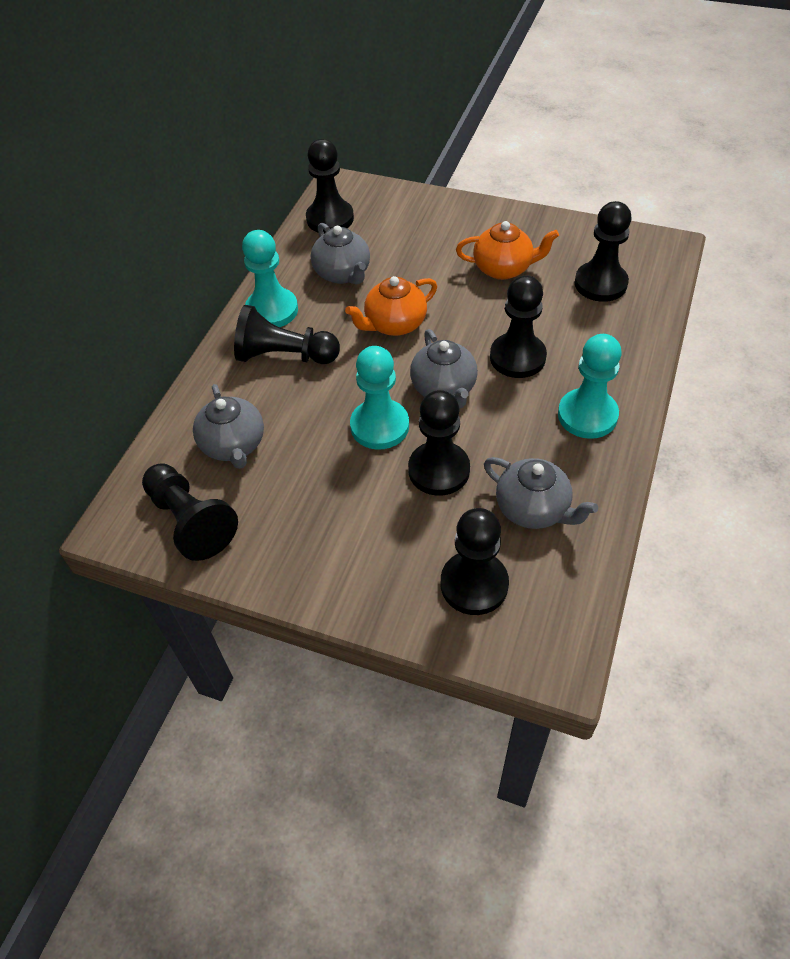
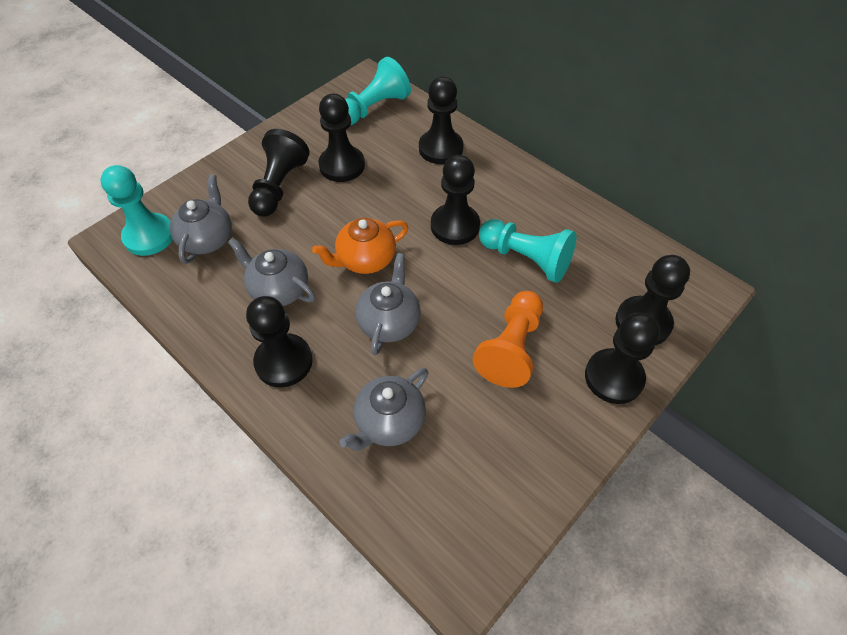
orange pawn: none = 0 -> [473,291,543,388] = 1
orange teapot: [345,276,437,336] [456,221,559,280] = 2 -> [312,218,408,274] = 1

